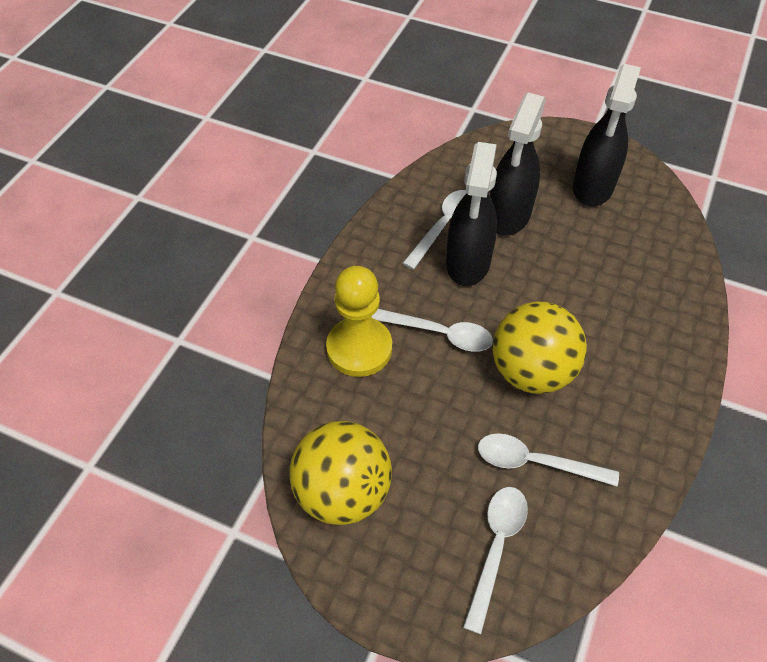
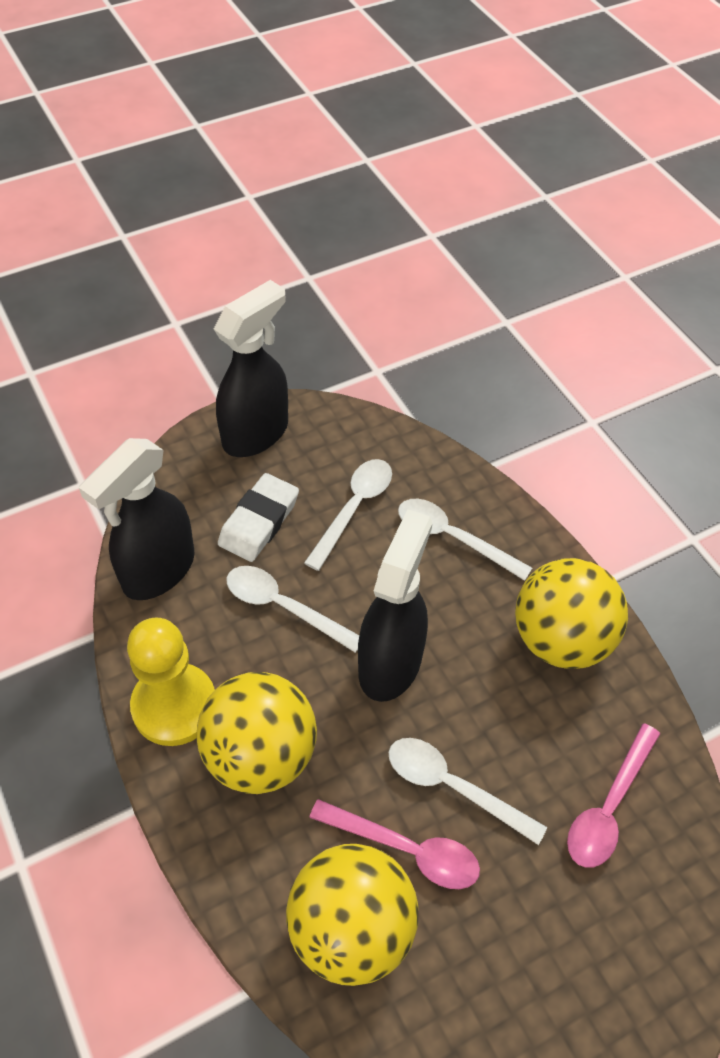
pink spoon: none = 0 -> [309,799,480,889] [567,723,660,868] = 2
white eraser: none = 0 -> [218,473,299,562] = 1
yellow ball: [289,421,392,525] [493,301,587,394] = 2 -> [197,672,317,794] [286,844,418,986] [515,558,628,669] = 3

